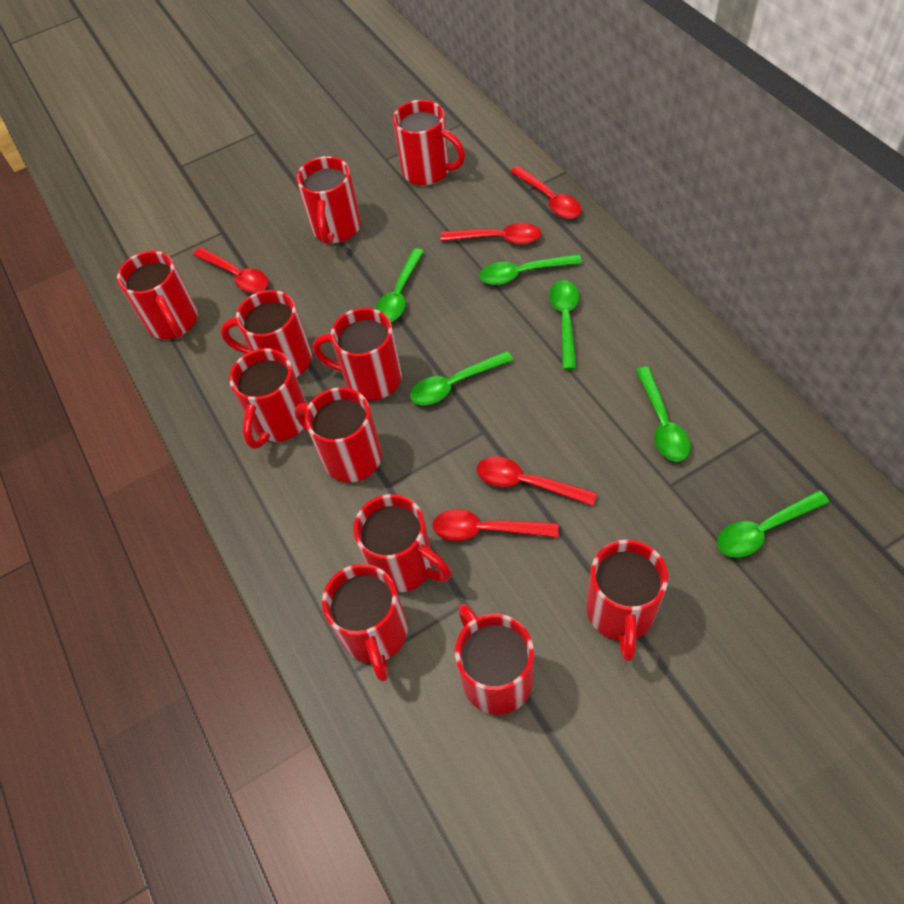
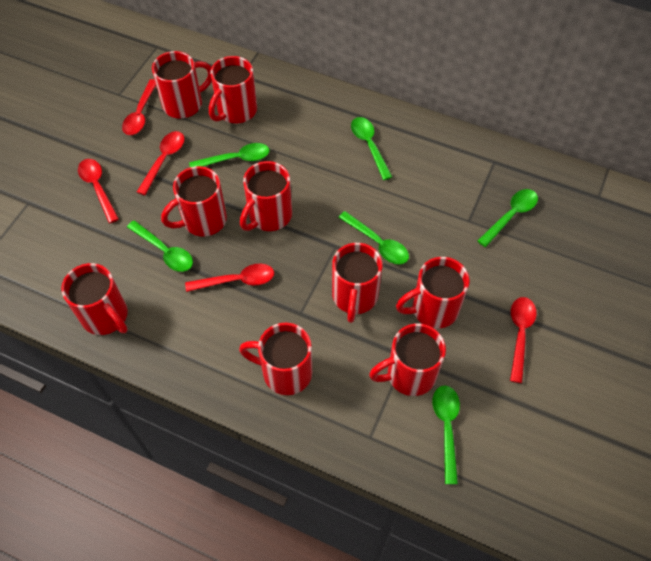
red mug: [117,251,198,339] [220,290,312,377] [229,348,307,449] [294,387,382,483] [296,156,361,245] [313,308,402,401] [322,564,408,682] [353,494,451,592] [393,100,465,185] [455,604,534,715] [586,540,668,661] = 11 -> [61,263,128,335] [152,51,212,118] [161,166,227,236] [209,56,257,123] [239,323,312,395] [240,161,292,231] [332,243,383,323] [369,324,446,396] [396,257,470,328] = 9

